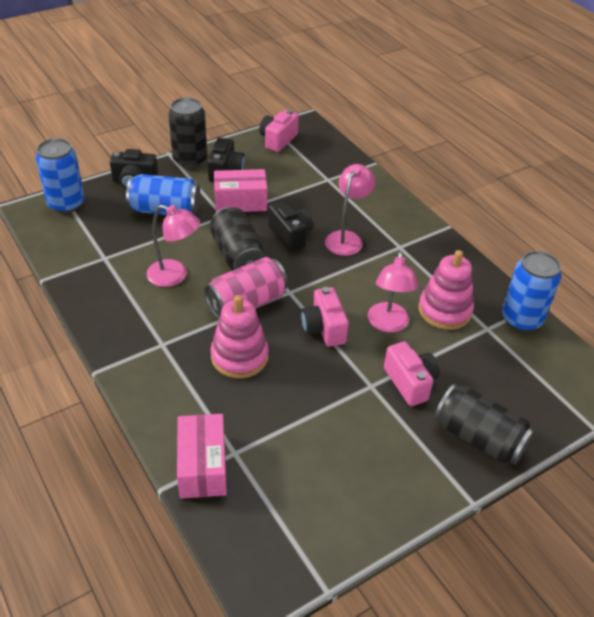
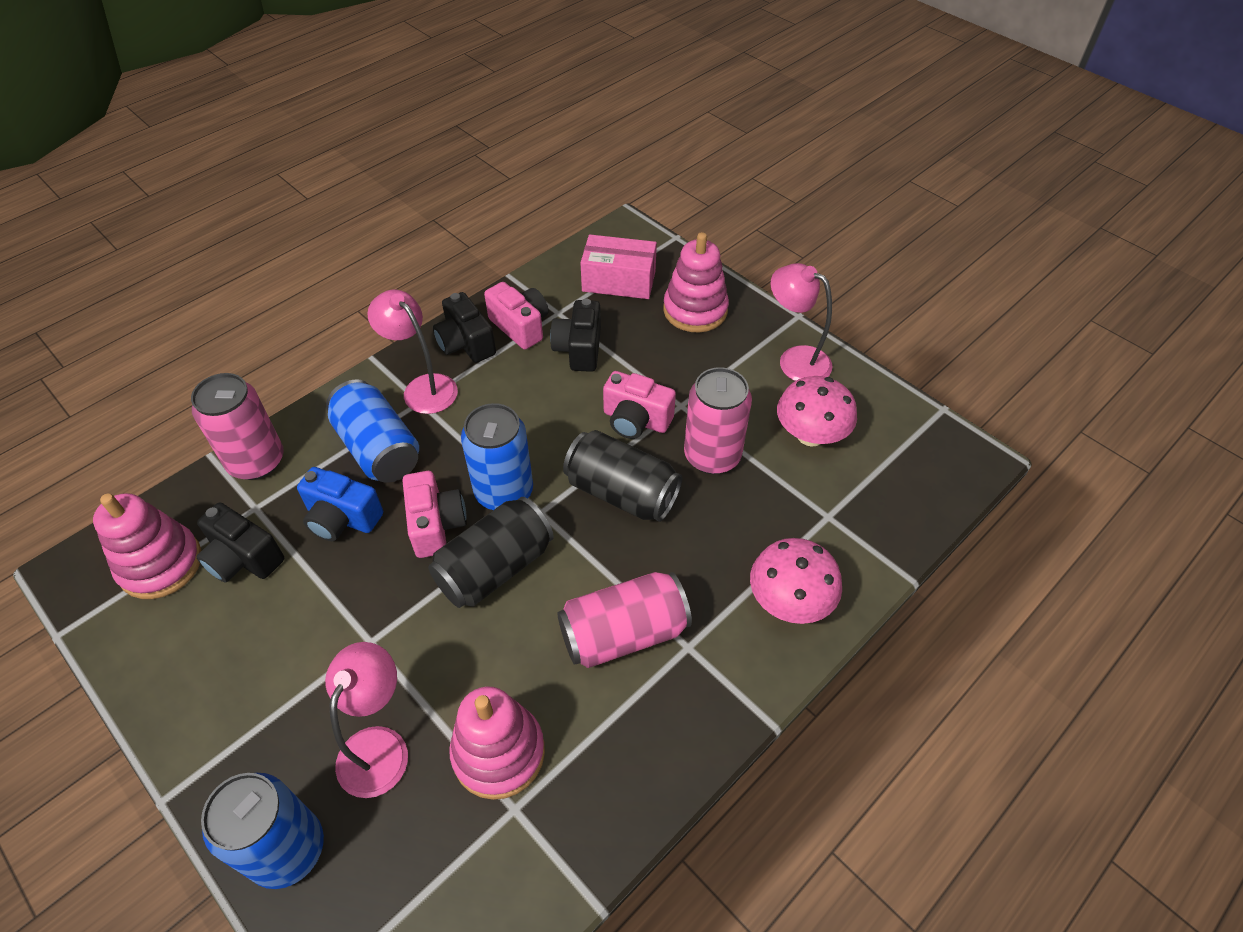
black can: [168,98,207,168] [209,207,266,271] [434,384,534,465] = 3 -> [428,497,554,608] [563,430,682,522] = 2
blue camera: none = 0 -> [297,467,383,541] = 1
pink box: [177,414,227,499] [214,169,267,212] = 2 -> [581,234,657,299] = 1
pink can: [204,257,288,319] = 1 -> [191,373,284,480] [557,572,692,668] [684,367,752,474] = 3
pink mushroom: none = 0 -> [750,538,842,624] [777,376,857,447] = 2
pink stacking toy: [211,295,269,378] [418,250,474,330] = 2 -> [93,493,202,599] [449,686,545,800] [663,232,729,332] = 3

